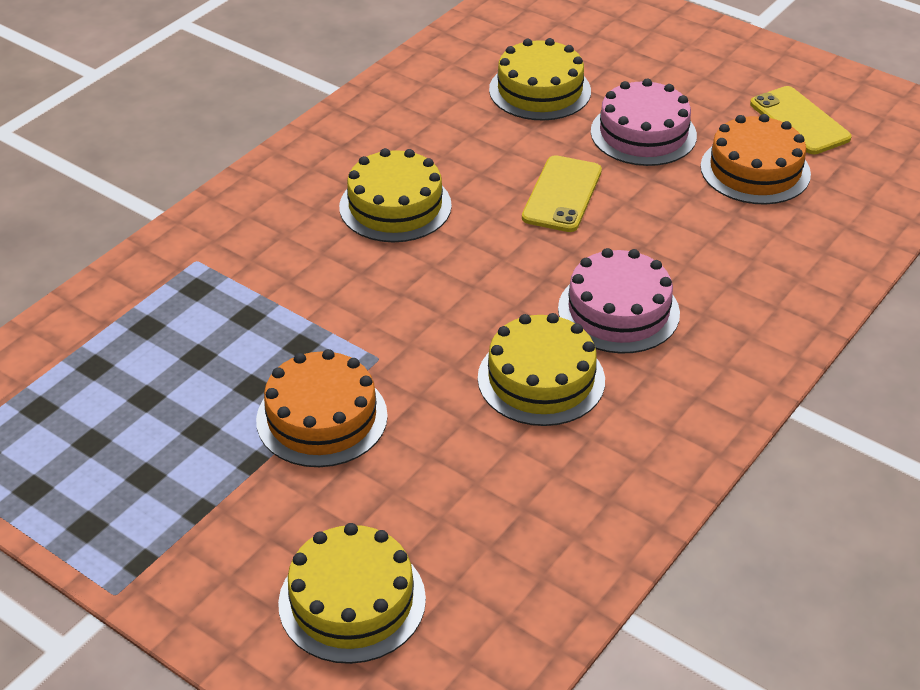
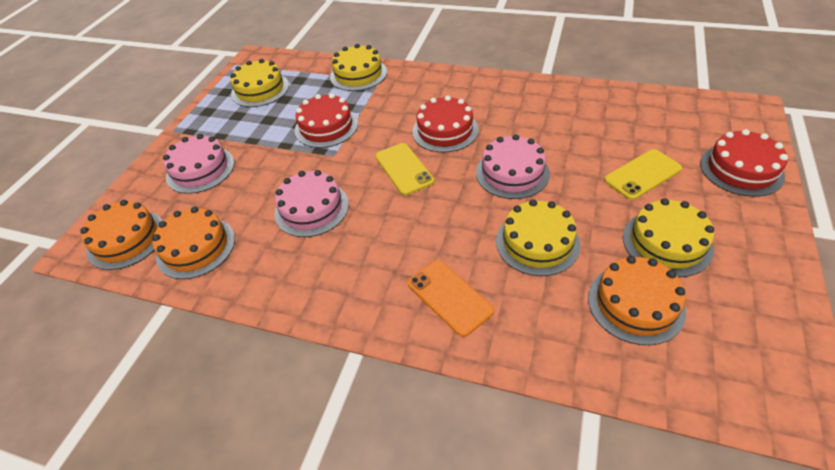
orange cake: [256,349,388,467] [700,114,811,205] = 2 -> [80,200,163,270] [152,207,235,279] [588,256,686,345] = 3
orange phone: none = 0 -> [408,260,494,337] = 1
pink cake: [558,248,680,354] [591,79,697,166] = 2 -> [163,134,234,194] [275,170,349,237] [476,134,550,199] = 3
red cake: none = 0 -> [295,93,358,148] [412,96,479,153] [700,129,788,197] = 3

